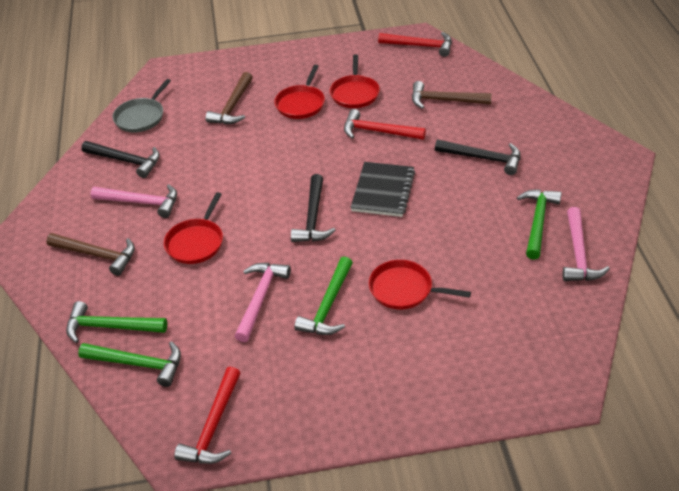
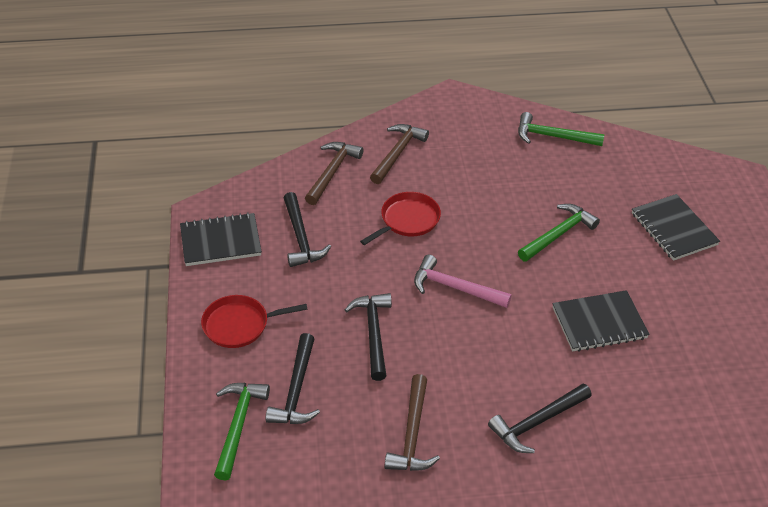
black hammer: [81,141,160,178] [291,174,335,242] [435,139,520,175] = 3 -> [266,333,320,424] [284,192,331,267] [345,293,392,381] [488,384,592,453] = 4
black notebook: [350,162,415,217] = 1 -> [180,212,262,266] [552,290,650,352] [632,194,720,261] = 3
green hammer: [66,301,167,343] [78,341,181,387] [294,257,353,335] [517,189,562,260] = 4 -> [214,383,270,481] [518,112,604,146] [518,204,600,262] = 3
grey pan: [112,79,171,132] = 1 -> none = 0
pink hammer: [91,184,177,218] [235,263,291,342] [562,207,610,281] = 3 -> [414,255,512,308] = 1
red hammer: [174,367,241,464] [344,109,426,140] [378,32,452,57] = 3 -> none = 0
red pan: [164,192,223,264] [274,65,325,119] [330,54,380,108] [369,260,471,309] = 4 -> [201,295,308,348] [360,192,441,245] = 2

